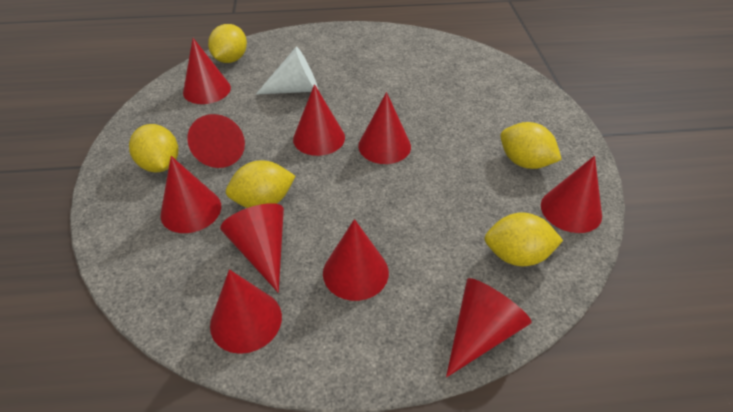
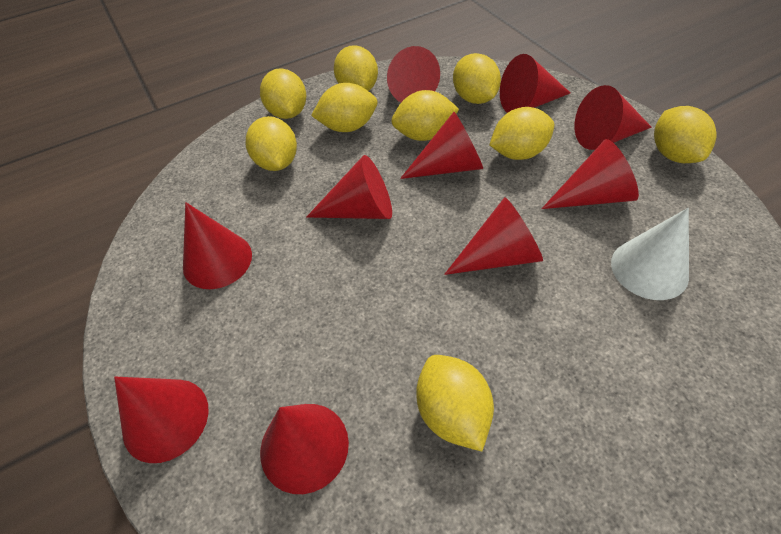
yellow lemon: [129,124,178,172] [208,24,247,63] [226,160,296,208] [484,212,563,266] [500,122,562,169] = 5 -> [246,116,297,171] [260,68,306,119] [311,83,377,132] [334,45,378,91] [391,90,459,141] [416,355,494,451] [453,53,501,104] [490,107,554,160] [654,106,717,163] = 9

